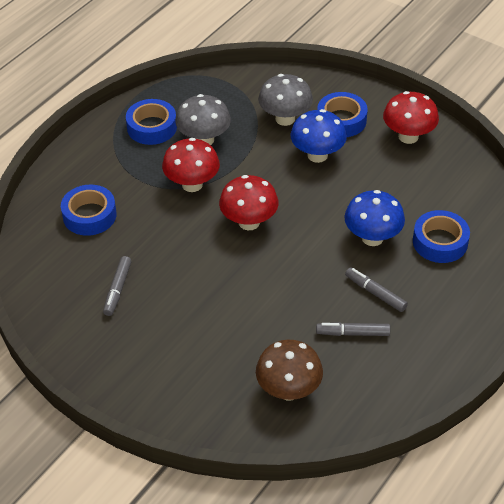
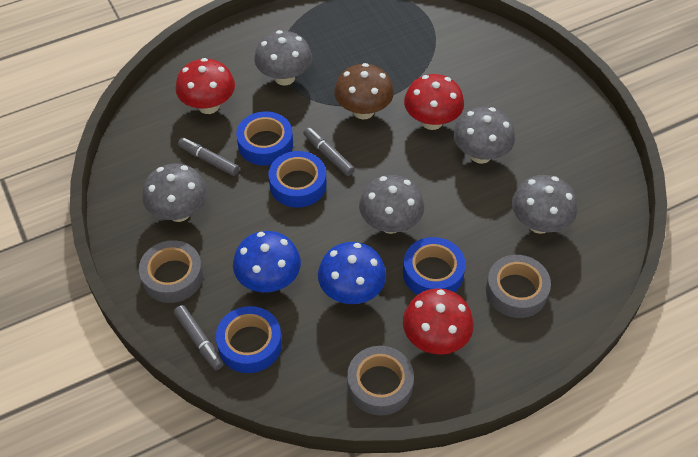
grey mushroom: [175,94,231,145] [258,74,313,126] = 2 -> [142,164,207,222] [254,30,312,86] [359,175,424,234] [453,107,515,164] [512,175,577,234] = 5
grey tape: none = 0 -> [139,240,203,303] [347,346,414,415] [486,255,551,318] = 3

